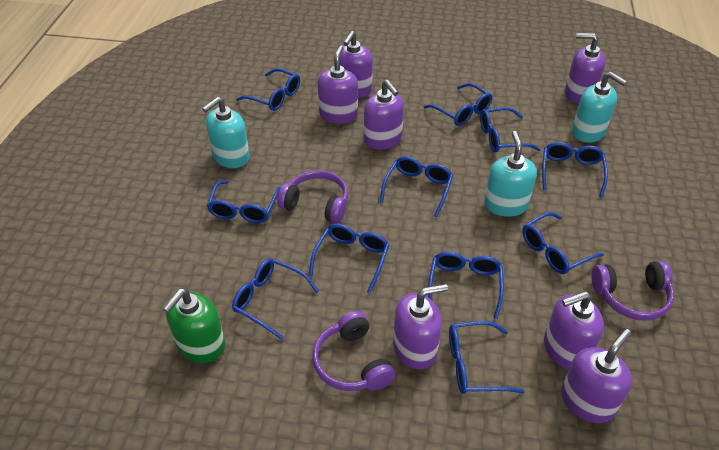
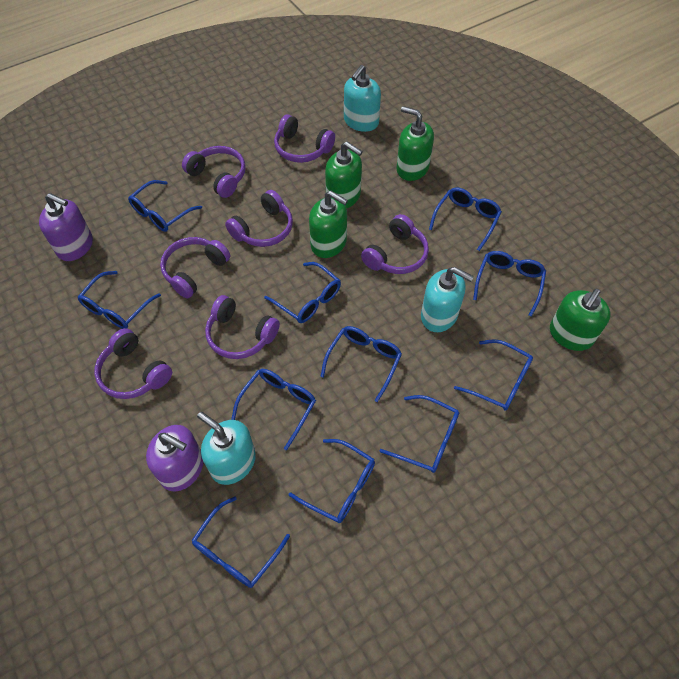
green soap dispenser: [163,289,225,363] = 1 -> [309,191,348,258] [325,141,363,208] [397,106,434,181] [550,289,611,351] = 4
purple headphones: [277,170,348,224] [312,311,395,391] [592,261,674,320] = 3 -> [94,328,172,399] [160,237,231,299] [182,146,246,198] [205,295,280,359] [225,190,293,247] [274,115,335,163] [361,214,429,274] = 7
purple soap dispenser: [318,46,358,124] [335,31,373,98] [364,80,404,150] [393,284,448,369] [544,291,604,370] [561,329,632,423] [565,33,606,104] = 7 -> [39,193,93,261] [146,425,203,492] = 2

